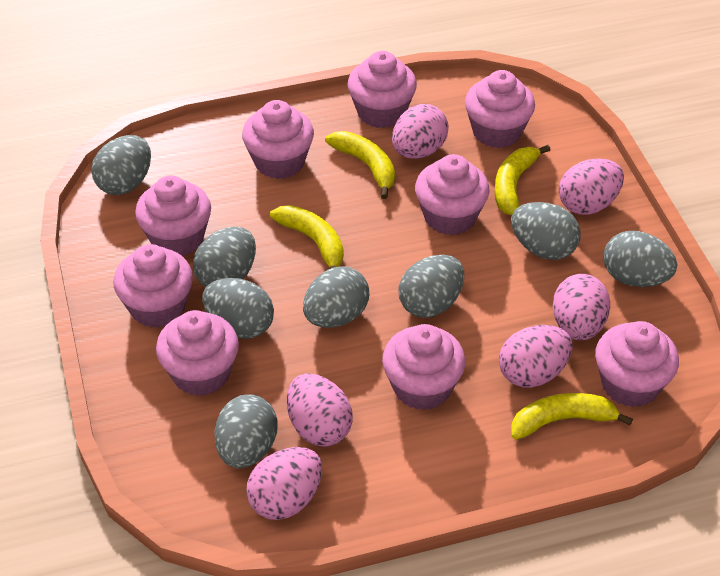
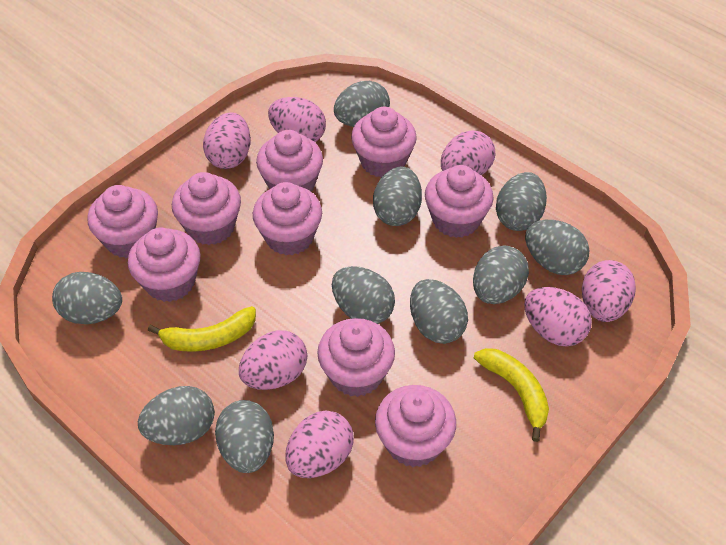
grey egg: [91,135,151,195] [193,227,256,287] [203,278,274,339] [214,395,278,468] [303,267,369,328] [399,255,464,318] [511,202,581,260] [603,231,677,287] = 8 -> [52,272,122,324] [138,386,215,445] [215,400,274,473] [332,266,395,324] [334,81,390,127] [373,167,422,226] [410,279,468,344] [473,245,529,304] [496,172,547,231] [525,220,589,275] = 10
pink egg: [246,447,322,520] [287,373,353,447] [392,104,449,159] [499,325,573,388] [553,274,610,340] [559,159,624,215] = 6 -> [203,112,251,169] [239,330,307,390] [268,97,326,142] [285,410,354,478] [441,130,495,175] [524,287,592,347] [582,260,636,322] = 7
yellow banana: [270,205,344,269] [325,131,395,199] [494,145,550,215] [511,393,633,440] = 4 -> [148,306,256,352] [474,348,549,442] = 2

